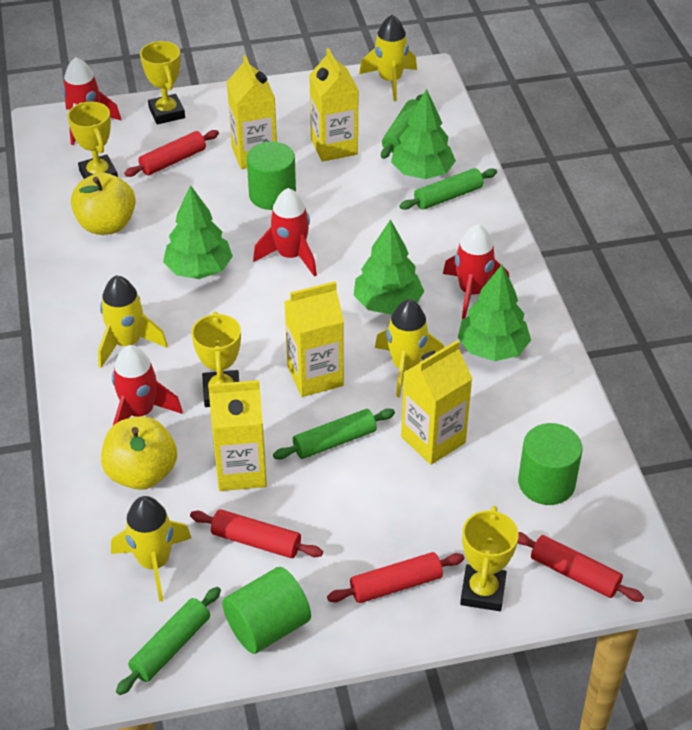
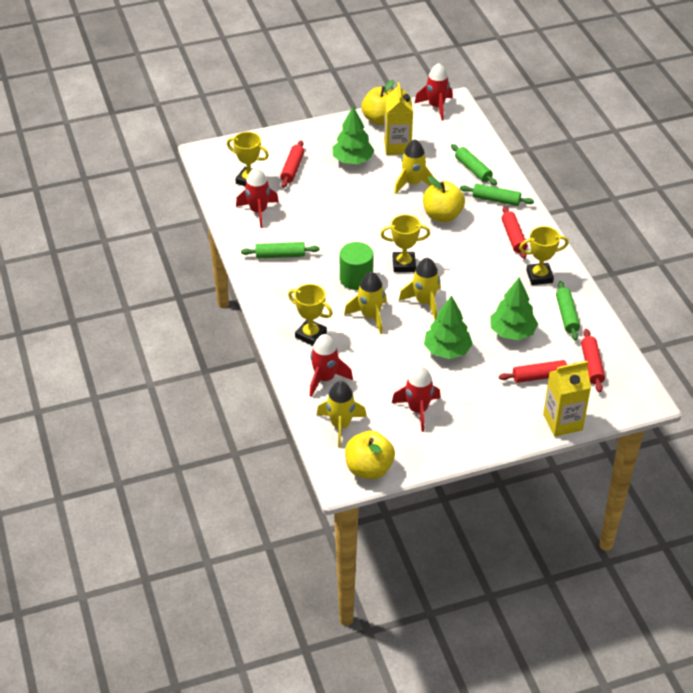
green cylinder: [222,567,311,654] [247,142,296,210] [518,423,583,505] = 3 -> [340,242,374,290] = 1
green tree: [163,185,233,279] [354,219,424,315] [391,89,456,179] [458,265,531,361] = 4 -> [333,106,375,164] [424,295,473,359] [490,278,538,340] = 3
yellow apple: [71,172,136,235] [101,416,177,490] = 2 -> [345,431,395,479] [361,80,394,125] [423,176,465,222] = 3
yellow carton: [208,380,267,491] [227,55,277,169] [284,281,344,397] [309,48,359,162] [401,340,473,465] = 5 -> [384,82,413,155] [543,361,591,437] = 2

